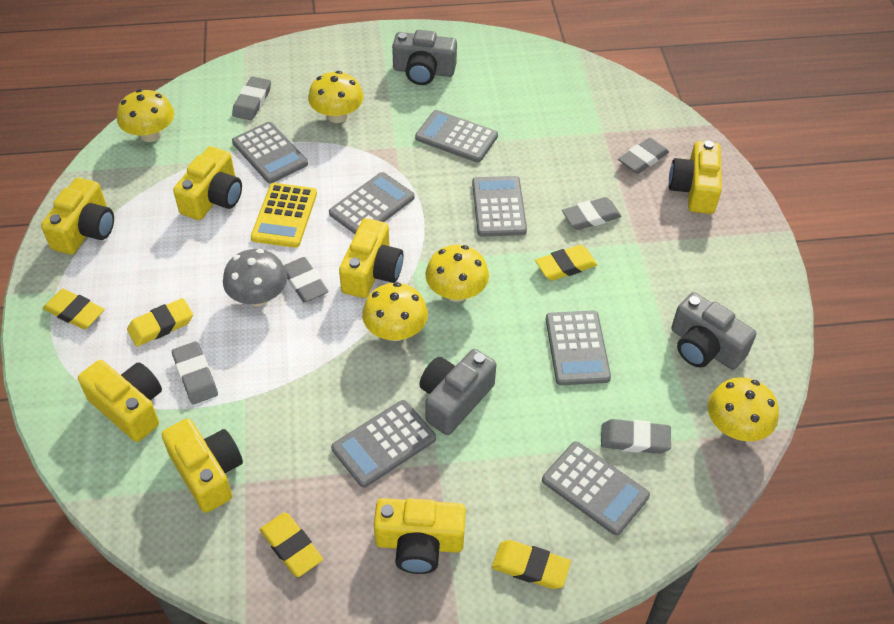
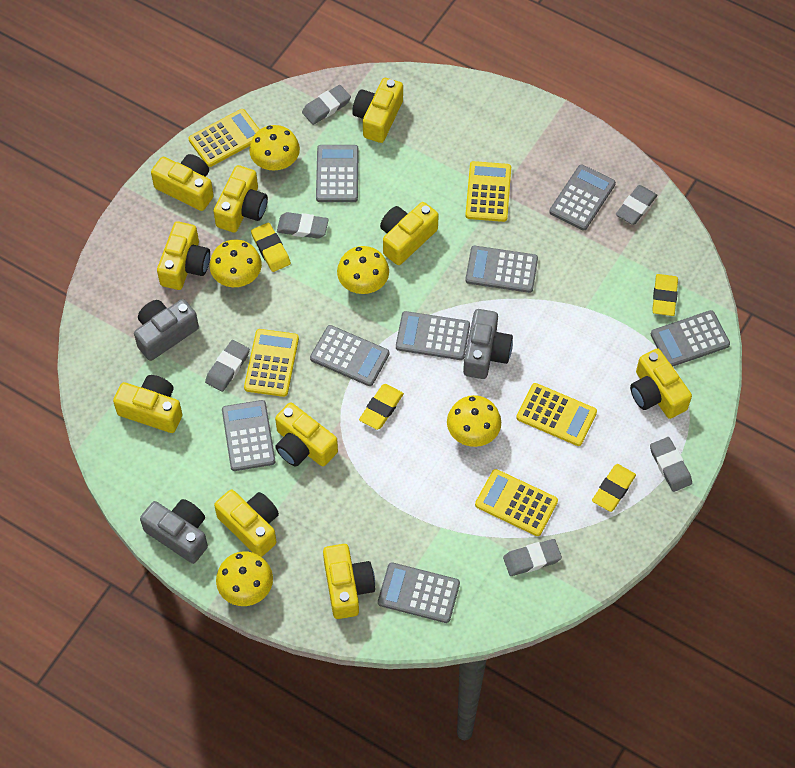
grey calculator: [232,122,308,184] [329,172,415,234] [331,400,436,487] [415,110,498,163] [472,176,527,237] [542,441,650,536] [546,311,611,385] = 7 -> [222,400,275,471] [310,325,389,386] [316,145,359,202] [378,562,460,623] [396,311,470,360] [465,246,538,293] [549,164,616,231] [651,310,730,367] = 8
grey mushroom: [223,249,287,306] = 1 -> none = 0
yellow calculator: [251,183,317,248] = 1 -> [189,109,260,167] [244,329,299,397] [465,161,511,222] [475,469,558,536] [516,383,597,446] = 5
yellow camera: [41,177,114,255] [78,360,162,442] [162,419,243,513] [173,146,242,220] [339,218,404,298] [374,498,466,574] [669,141,722,214] = 7 -> [113,375,182,433] [151,154,214,211] [157,221,210,290] [213,165,268,232] [214,490,279,557] [275,403,338,466] [323,544,375,619] [352,78,403,143] [380,202,439,265] [630,348,692,419] = 10
yellow eraser: [43,289,105,329] [127,298,193,347] [260,513,323,577] [492,540,571,589] [535,245,597,281] = 5 -> [251,223,291,272] [359,384,404,430] [592,464,636,512] [652,274,678,316] = 4

